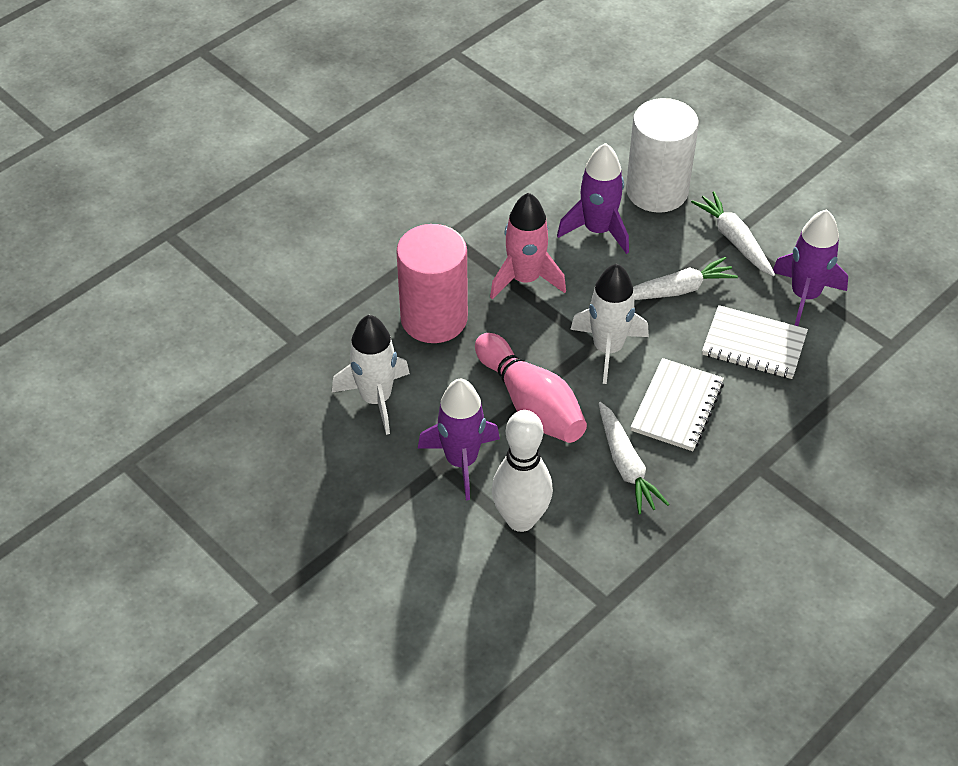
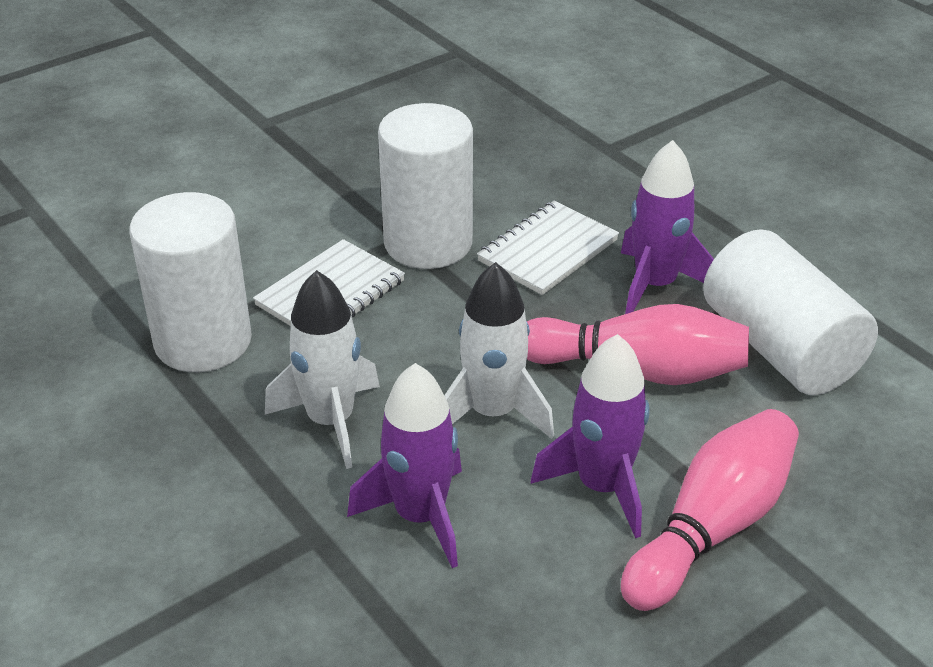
pink bowling pin: [475,333,587,443] = 1 -> [527,304,749,385] [621,409,799,611] = 2
pink cylinder: [396,224,468,343] = 1 -> none = 0
pink rocket: [490,193,566,299] = 1 -> none = 0
white bowling pin: [492,410,553,532] = 1 -> none = 0
white carrot: [599,402,669,515] [633,257,738,300] [691,191,775,276] = 3 -> none = 0
white cylinder: [626,98,699,213] = 1 -> [130,192,252,372] [378,103,473,269] [703,229,878,395] = 3

